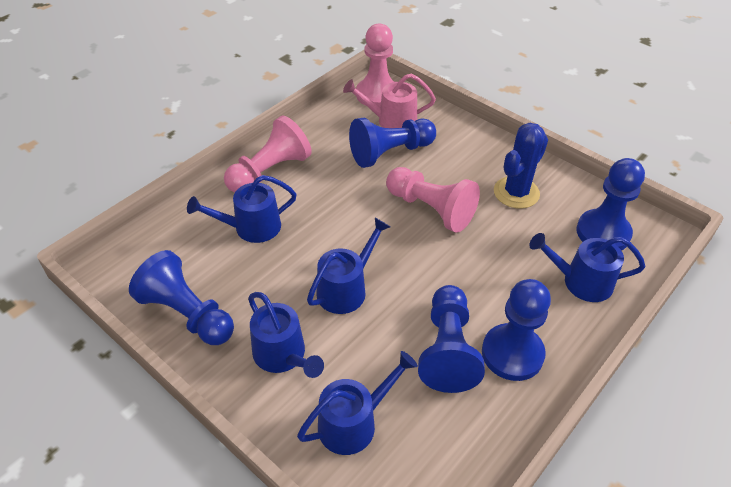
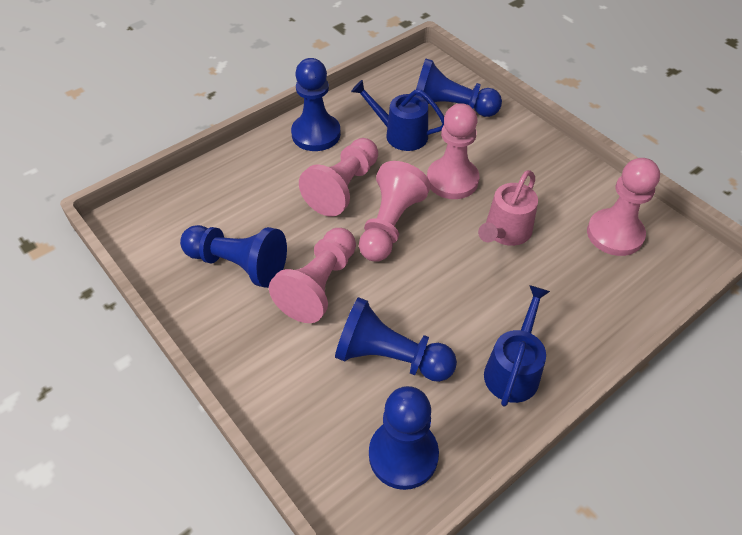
blue cactus: [494,123,548,209] = 1 -> none = 0
blue watering can: [187,175,297,243] [248,292,324,378] [297,351,418,455] [307,218,390,314] [529,233,645,302] = 5 -> [351,80,444,151] [484,285,550,407] = 2
pink pawn: [224,115,312,192] [356,24,394,106] [386,167,480,233] = 3 -> [269,228,356,323] [299,138,378,217] [359,161,430,262] [427,103,479,199] [587,158,660,256] = 5

